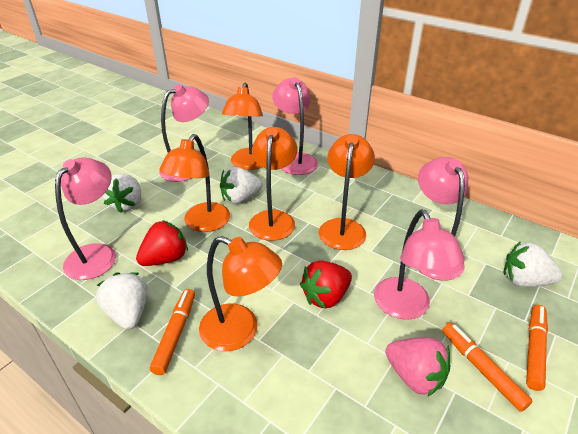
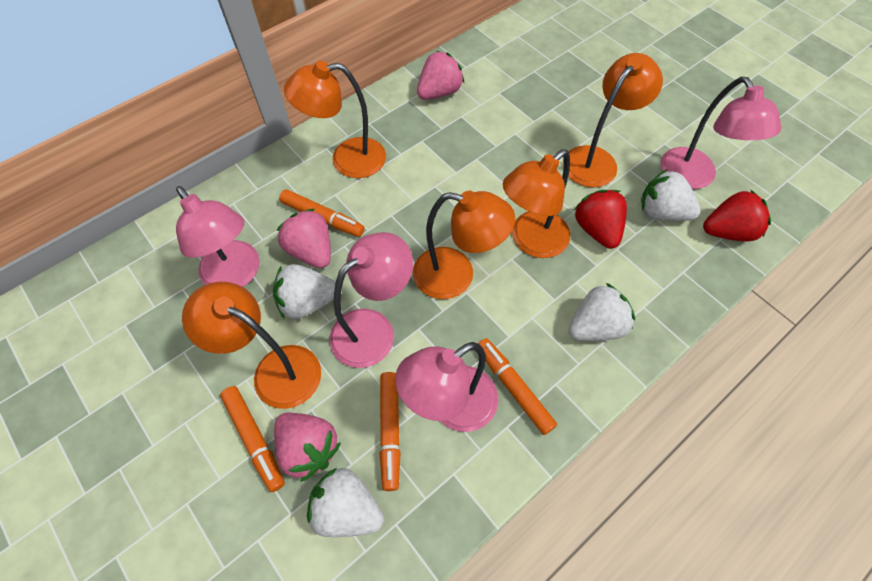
orange marker: [150,289,195,375] [442,323,532,412] [526,305,548,391] = 3 -> [220,386,285,492] [279,189,365,237] [379,372,401,491] [478,338,557,435] = 4
pink lamp: [55,157,116,280] [159,84,209,182] [272,77,318,175] [374,210,464,320] [417,157,468,281] = 5 -> [176,186,260,287] [329,232,413,368] [395,342,498,432] [660,77,782,189] = 4
pink strawberry: [385,337,451,397] = 1 -> [274,413,341,482] [276,209,331,268] [417,51,464,100] = 3

